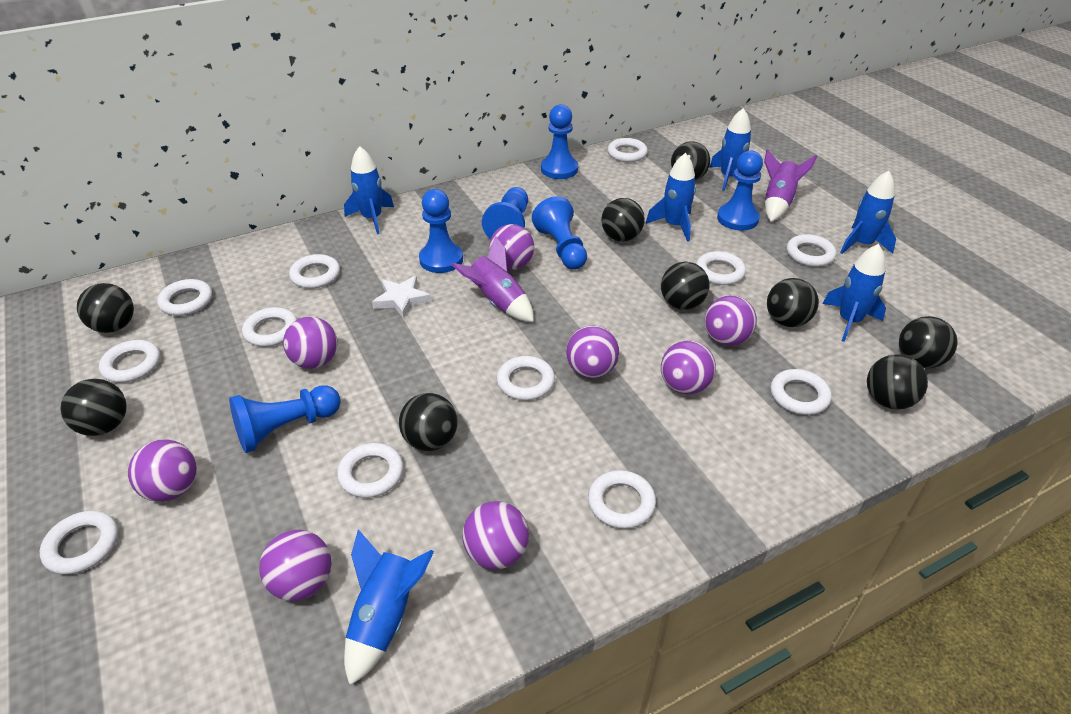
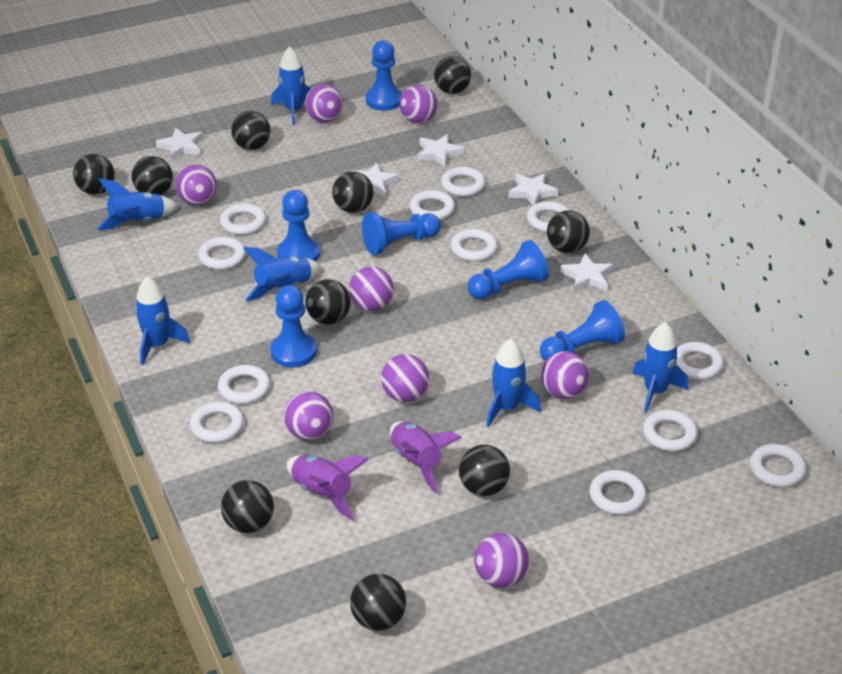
black ball: [60,379,127,436] [77,283,134,333] [399,393,458,451] [601,198,645,242] [661,262,710,310] [671,141,710,180] [767,278,819,327] [867,354,928,410] [899,316,958,368] = 9 -> [73,154,115,195] [132,156,173,195] [221,480,274,533] [231,111,271,150] [305,279,351,324] [332,171,374,213] [350,574,406,631] [434,56,471,94] [459,445,510,496] [547,210,590,253] = 10
white star: [372,276,431,318] = 1 -> [156,128,203,161] [350,163,399,197] [417,134,464,167] [508,173,558,205] [560,253,614,292] = 5

